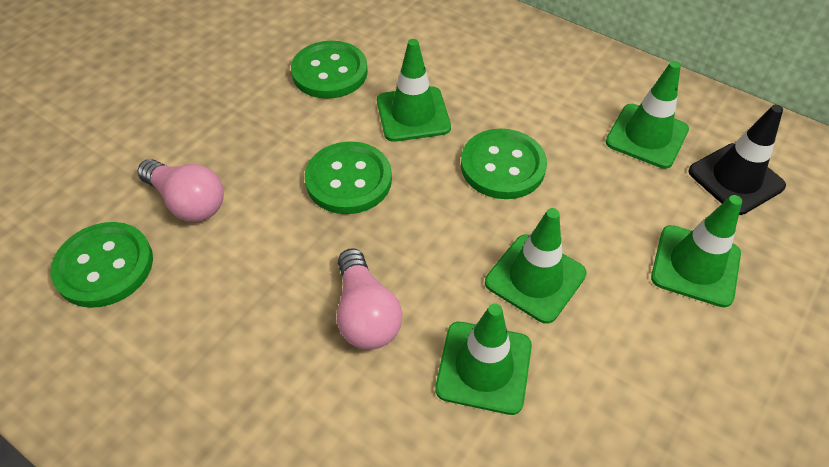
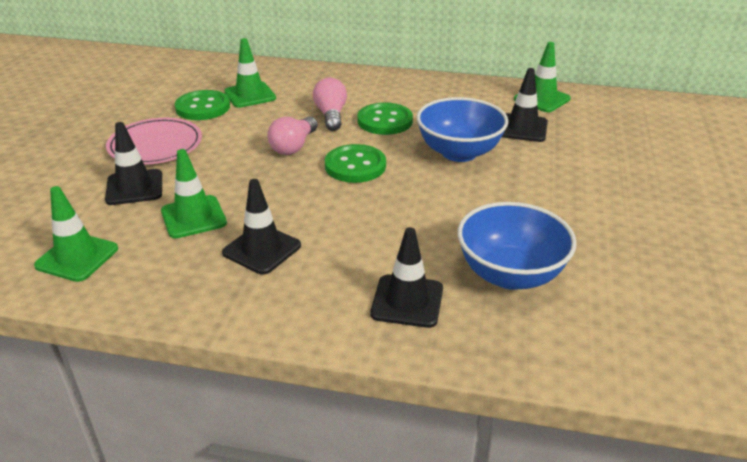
black traffic cone: [689,105,786,215] = 1 -> [105,122,162,205] [222,179,301,274] [371,227,443,328] [502,68,548,142] = 4
blue bowl: none = 0 -> [416,97,508,162] [457,202,577,290] = 2
green button: [51,222,153,308] [291,41,368,99] [305,141,392,214] [461,128,547,199] = 4 -> [175,90,230,120] [325,144,386,183] [357,103,413,135] = 3
green traffic cone: [377,39,451,142] [435,303,532,415] [485,208,587,324] [606,61,689,169] [651,195,742,307] = 5 -> [34,186,118,282] [161,149,227,238] [224,38,276,108] [514,42,571,112] = 4
pink plate: none = 0 -> [106,118,202,165] = 1

